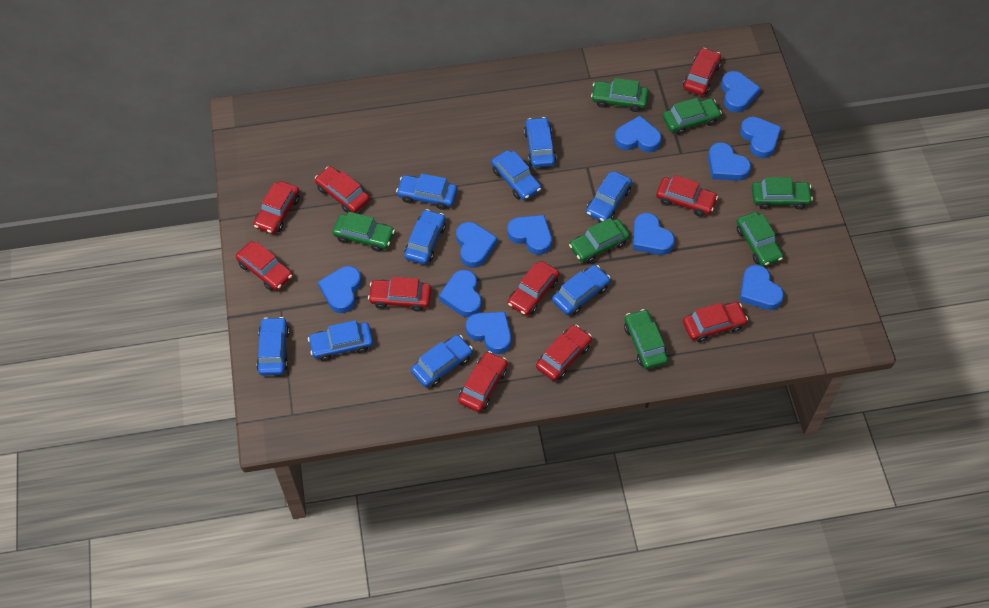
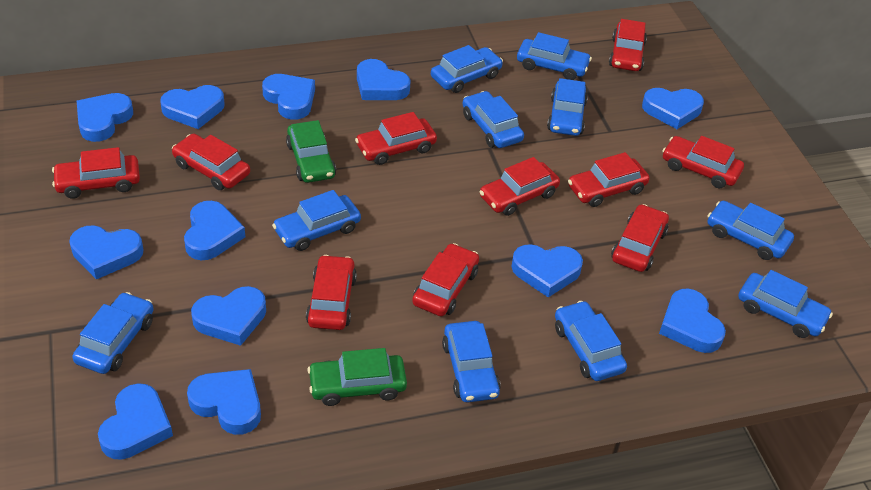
blue car: [256,317,289,375] [308,320,373,361] [396,173,457,210] [404,209,446,264] [411,335,473,387] [491,150,541,200] [524,117,556,168] [552,265,610,315] [586,171,632,222] = 9 -> [72,292,154,374] [272,190,361,251] [431,45,503,93] [442,321,501,403] [462,91,524,148] [517,32,592,80] [547,78,588,136] [555,301,627,381] [707,201,794,260] [738,270,833,338] = 10
blue heart: [318,266,361,313] [439,270,481,317] [456,222,497,268] [466,312,511,354] [507,215,552,255] [614,116,662,152] [633,213,675,255] [708,142,751,181] [721,71,761,112] [740,117,782,158] [740,265,784,310] = 11 -> [69,225,144,279] [77,93,133,142] [98,383,173,460] [160,85,225,129] [184,201,245,260] [187,369,261,435] [191,286,266,346] [262,74,315,120] [357,59,411,100] [511,244,583,297] [642,88,704,129] [659,289,726,353] = 12
green car: [333,212,395,252] [569,218,630,263] [591,78,649,112] [624,309,668,369] [663,98,722,135] [737,212,783,266] [752,177,813,209] = 7 -> [286,120,336,183] [307,348,407,406] = 2

